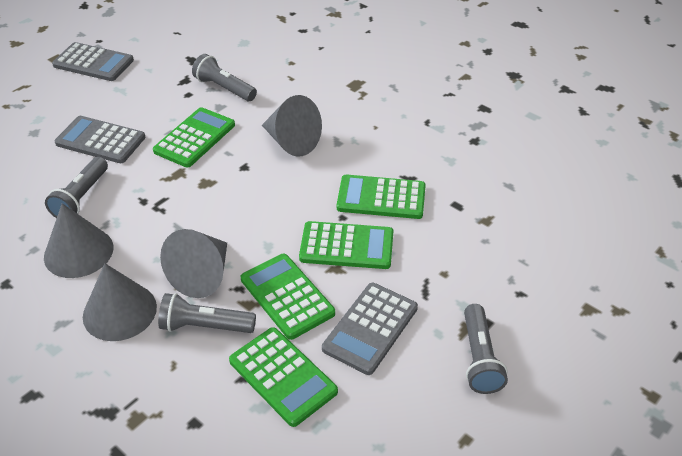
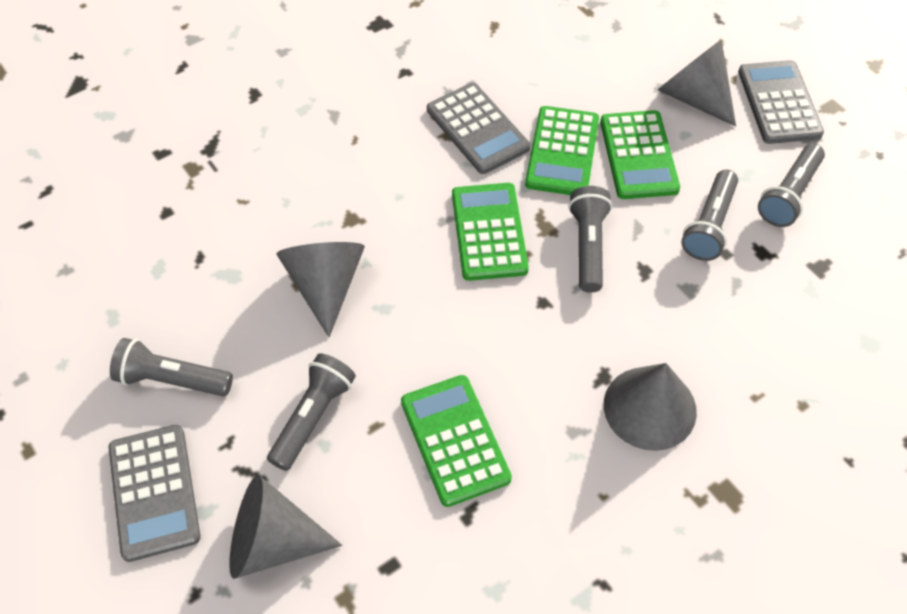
green calculator: [153,107,235,167] [229,327,338,427] [241,254,335,340] [299,221,393,269] [337,174,426,219] = 5 -> [401,375,512,507] [452,183,529,281] [525,106,599,195] [600,110,680,199] = 4
grey flashlight: [45,157,108,218] [158,293,256,333] [192,54,257,101] [464,304,508,394] = 4 -> [110,338,233,396] [267,353,356,471] [568,186,612,293] [681,169,738,261] [758,144,825,227] = 5

